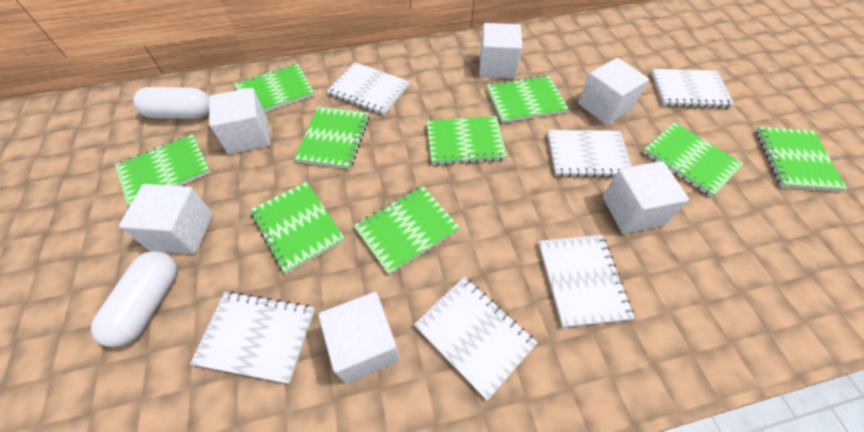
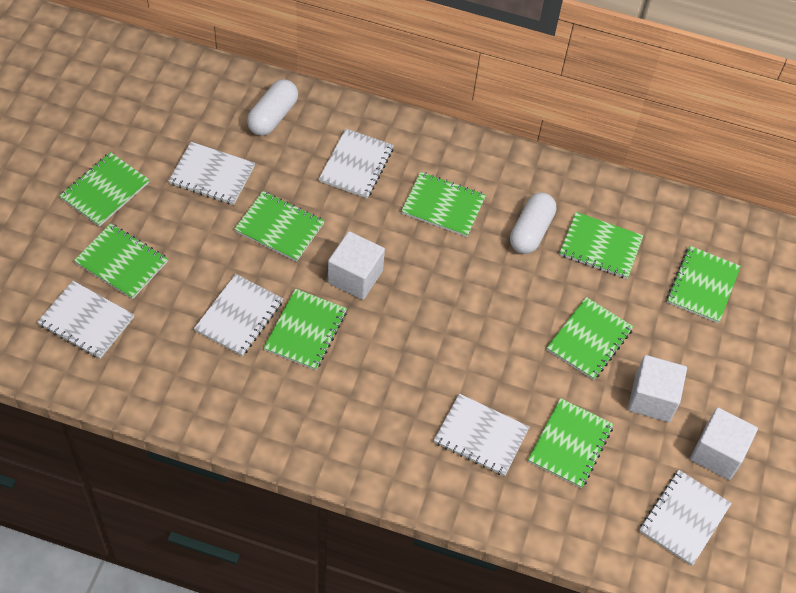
white cube: [119,184,213,254] [209,88,270,154] [318,292,400,384] [479,23,523,79] [578,58,649,125] [603,161,689,234] = 6 -> [328,231,385,300] [628,355,687,422] [690,407,758,480] = 3

